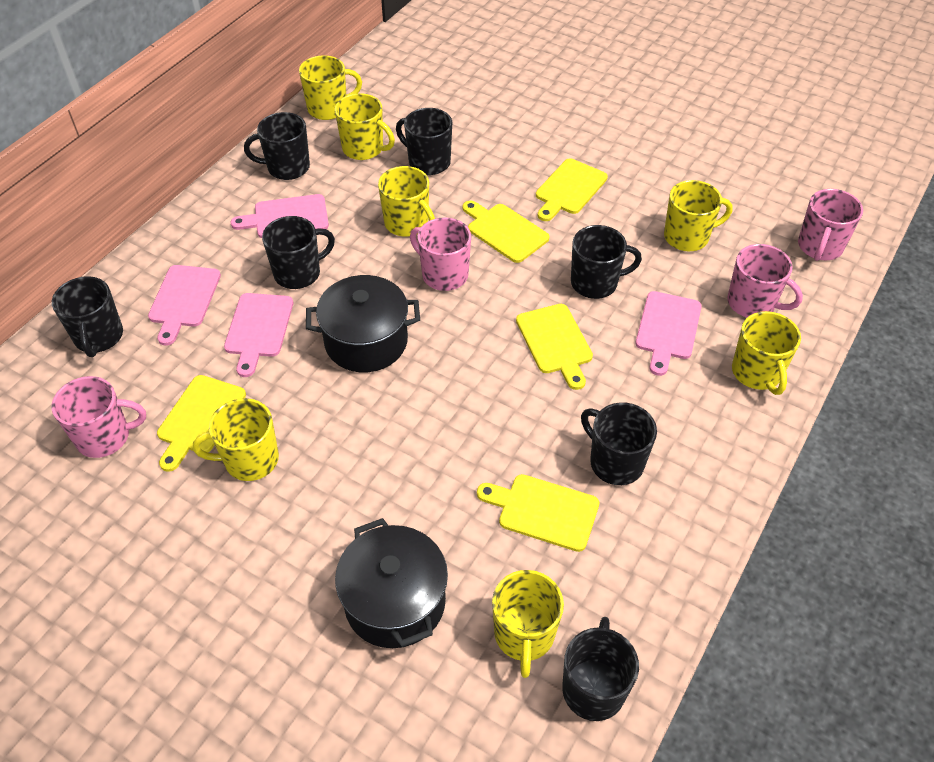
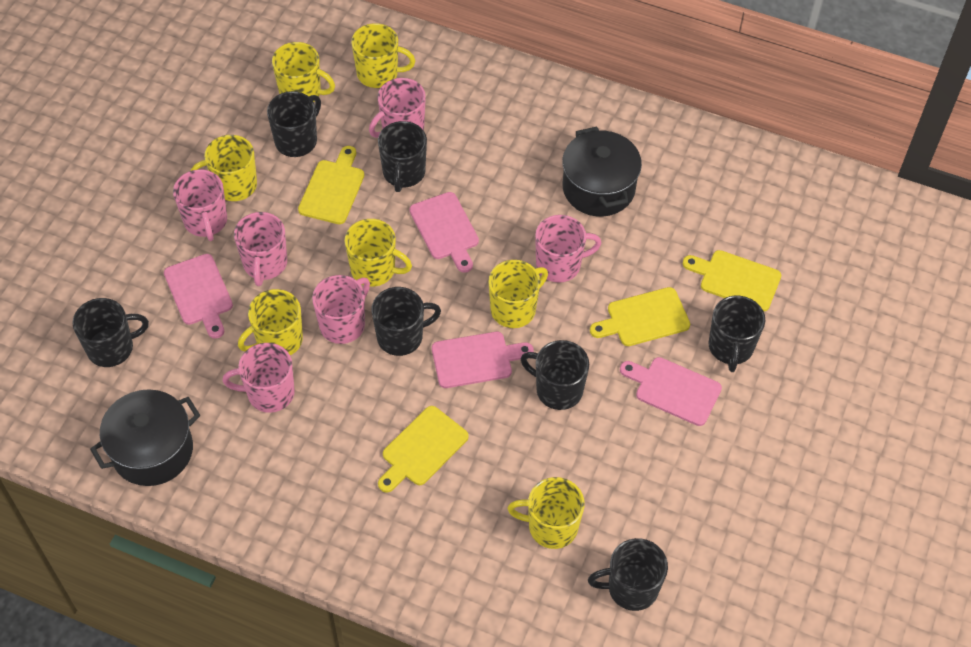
pink mug: [51,376,146,458] [410,217,471,291] [727,244,803,317] [798,189,863,261] = 4 -> [173,169,227,241] [222,343,295,413] [234,212,287,286] [312,275,370,344] [369,78,426,138] [535,215,601,283] = 6
yellow cutting board: [157,375,246,472] [463,200,550,263] [477,474,599,552] [516,304,593,390] [536,158,608,221] = 5 -> [298,146,364,224] [378,406,469,493] [590,287,690,346] [683,250,781,311] = 4

